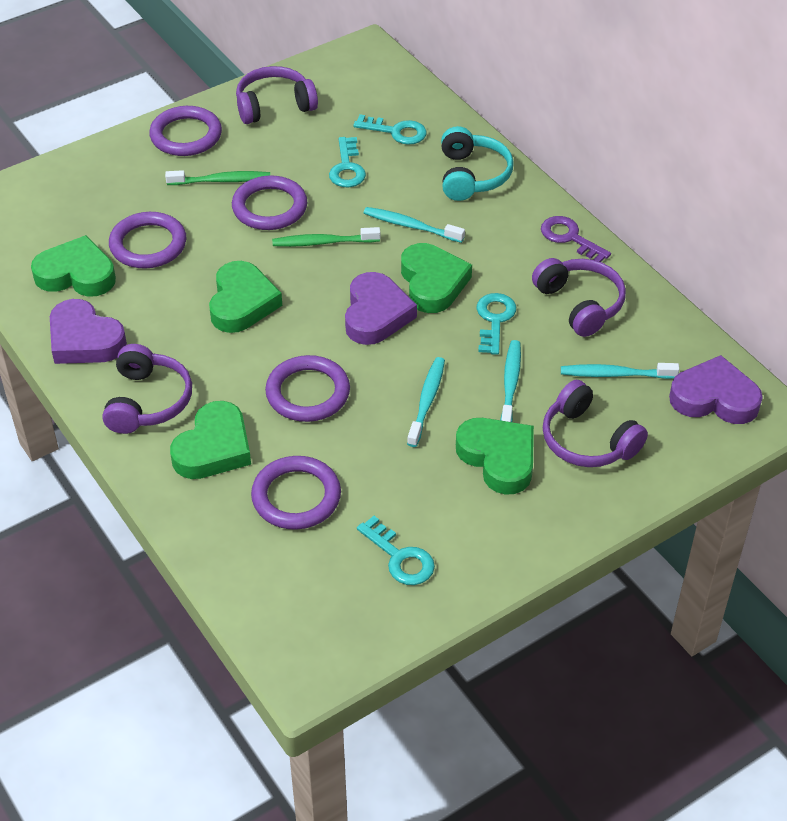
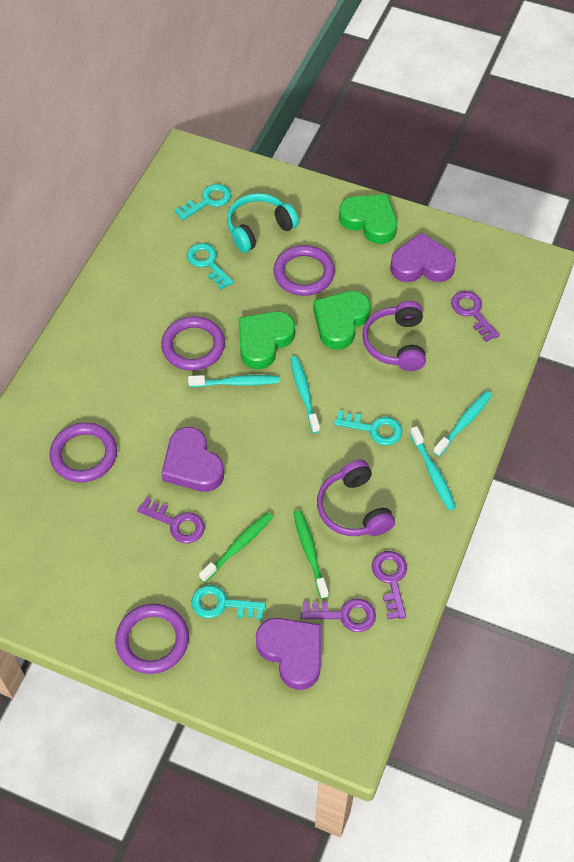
green heart: [31,235,116,297] [170,401,251,479] [209,261,282,333] [401,243,472,313] [456,418,534,495] = 5 -> [238,311,295,369] [313,291,371,349] [339,194,397,244] = 3
purple headphones: [102,344,192,434] [236,66,318,124] [532,258,626,337] [543,380,648,467] = 4 -> [317,460,395,536] [362,301,426,371] = 2
purple key: [541,216,611,262] = 1 -> [137,497,205,544] [301,599,376,632] [372,551,407,619] [451,291,500,342] = 4
purple ring: [109,212,186,268] [149,106,222,156] [232,175,307,230] [251,456,341,530] [265,355,350,422] = 5 -> [49,422,117,482] [115,604,189,674] [161,316,225,371] [273,245,335,296] = 4

